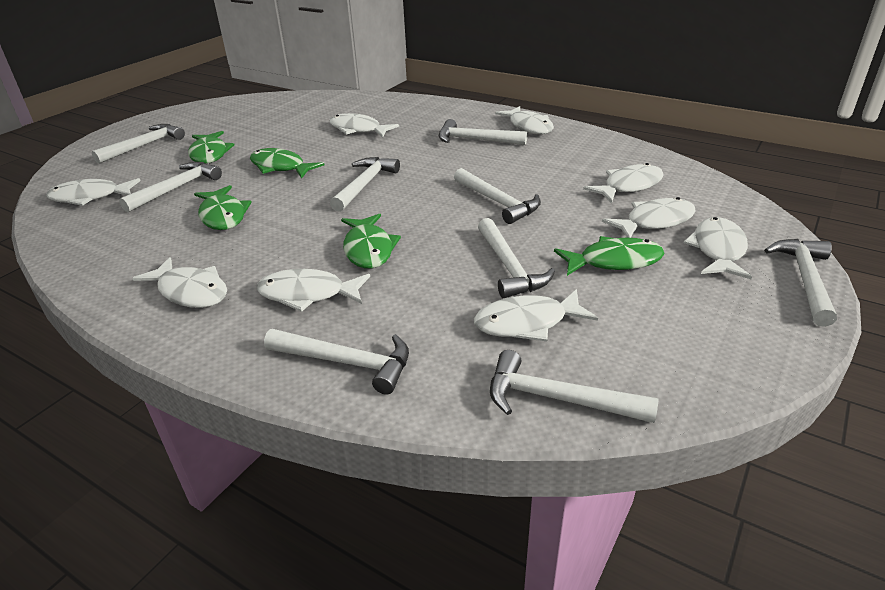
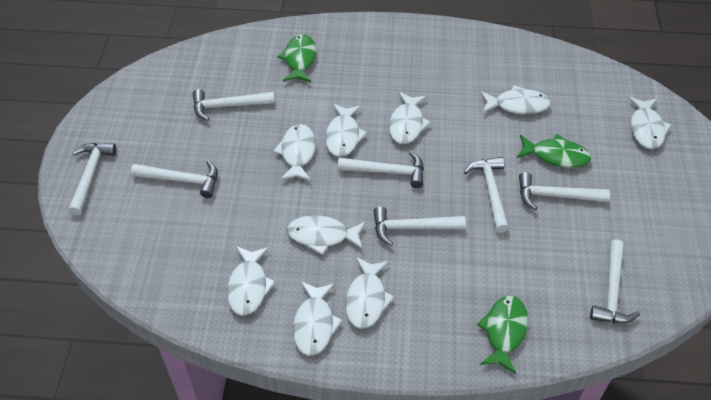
green fish: [188,131,235,164] [194,185,252,230] [250,148,324,179] [341,213,401,269] [554,236,665,276] = 5 -> [278,34,316,82] [477,296,528,374] [517,134,591,168] = 3
white hammer: [92,124,185,164] [119,162,222,212] [264,329,409,395] [330,157,400,212] [439,119,527,145] [454,168,541,224] [478,218,555,298] [490,350,659,423] [764,239,837,327] = 9 -> [68,143,116,215] [131,161,218,198] [193,89,275,121] [338,152,424,188] [373,206,466,246] [464,157,509,233] [519,172,610,210] [590,239,640,323] = 8

